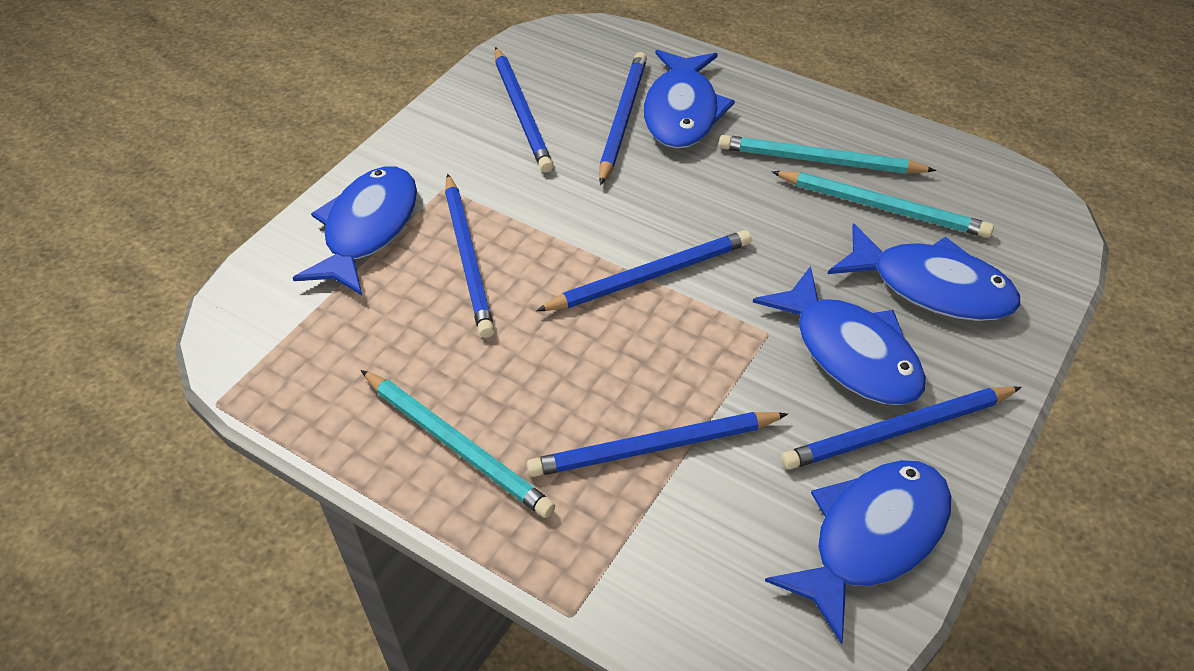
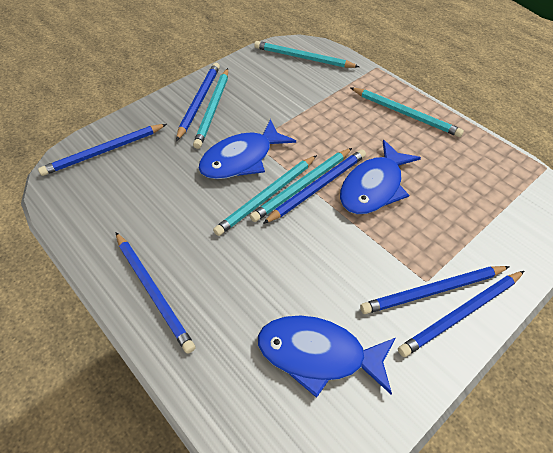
blue fish: [293,166,417,295] [644,50,735,149] [753,266,926,405] [765,460,951,644] [828,224,1020,321] = 5 -> [198,119,296,179] [258,315,395,398] [340,140,421,214] = 3
turquoise pencil: [361,370,555,518] [719,135,936,174] [771,171,994,238] = 3 -> [193,68,228,149] [213,155,317,236] [250,148,352,222] [254,41,359,68] [351,88,464,137] = 5

